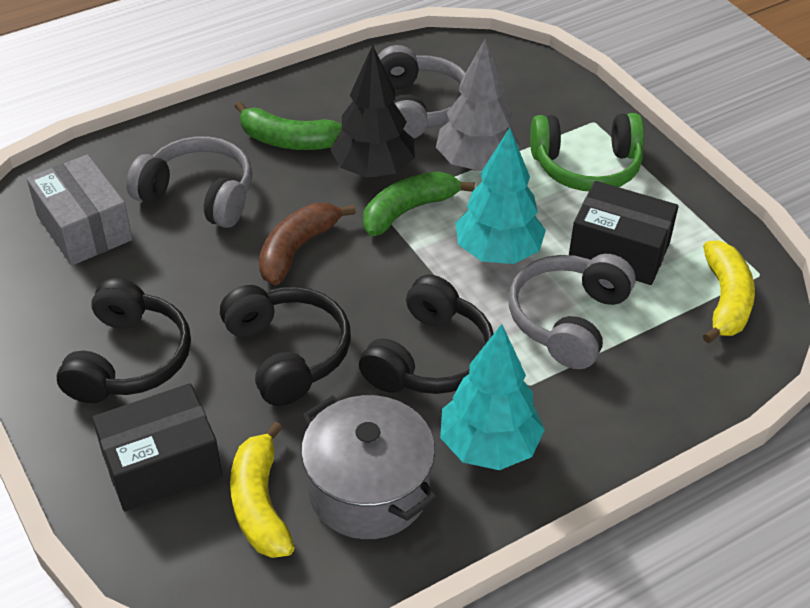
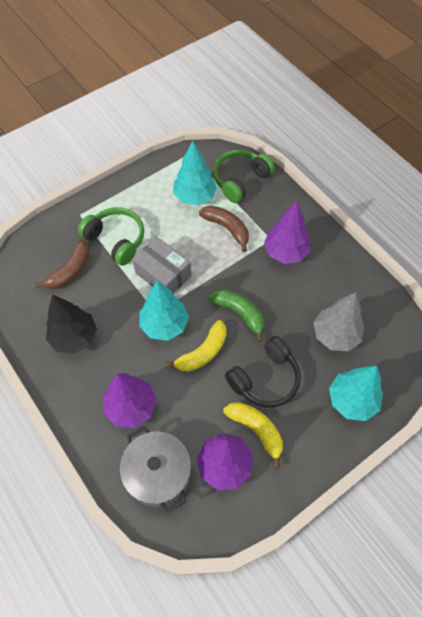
black box: [92,383,222,511] [569,181,679,285] = 2 -> none = 0
black headphones: [57,278,191,403] [220,285,351,406] [359,275,494,394] = 3 -> [225,336,301,408] = 1
brown banana: [259,203,356,285] = 1 -> [35,239,90,289] [199,206,249,252] = 2
green banana: [234,101,342,150] [363,171,475,236] = 2 -> [209,289,264,342] = 1
green headphones: [530,113,644,191] = 1 -> [78,207,144,266] [213,149,275,203] = 2
grey headphones: [126,136,253,228] [378,45,466,139] [509,254,635,369] = 3 -> none = 0
purple tree: none = 0 -> [103,373,157,428] [196,433,253,490] [264,201,310,264] = 3
turquoise tree: [440,324,545,470] [455,128,546,264] = 2 -> [139,281,189,341] [173,141,217,205] [329,366,383,421] = 3

